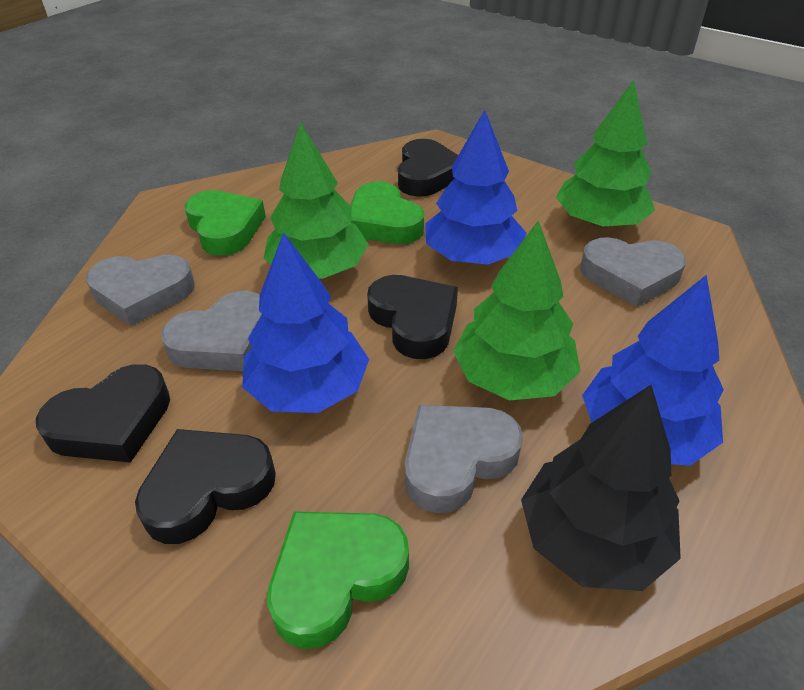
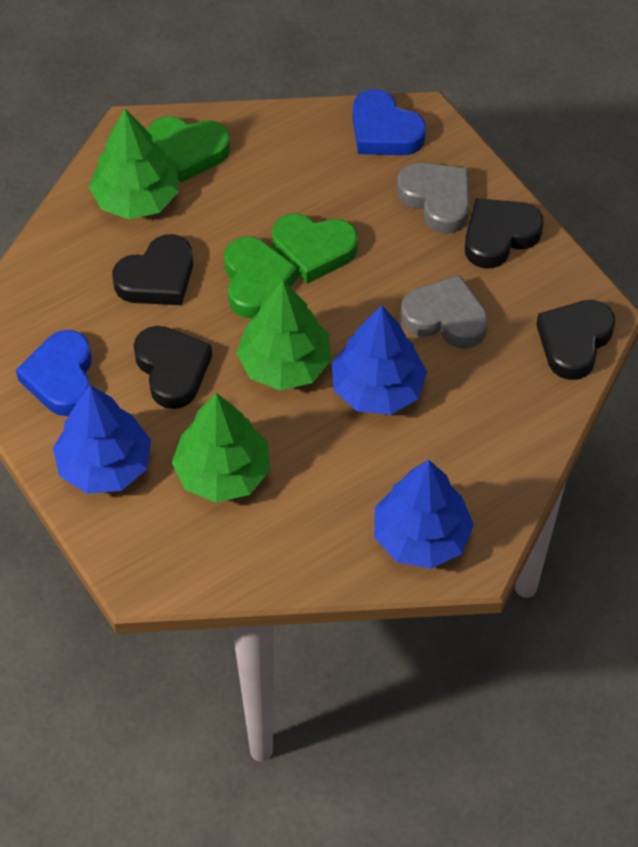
black tree: [521,385,681,591] = 1 -> none = 0
blue heart: none = 0 -> [16,330,92,416] [353,89,426,155] = 2
grey heart: [86,254,195,326] [161,291,262,371] [405,405,523,513] [580,237,686,307] = 4 -> [397,162,470,234] [401,275,488,349] = 2

